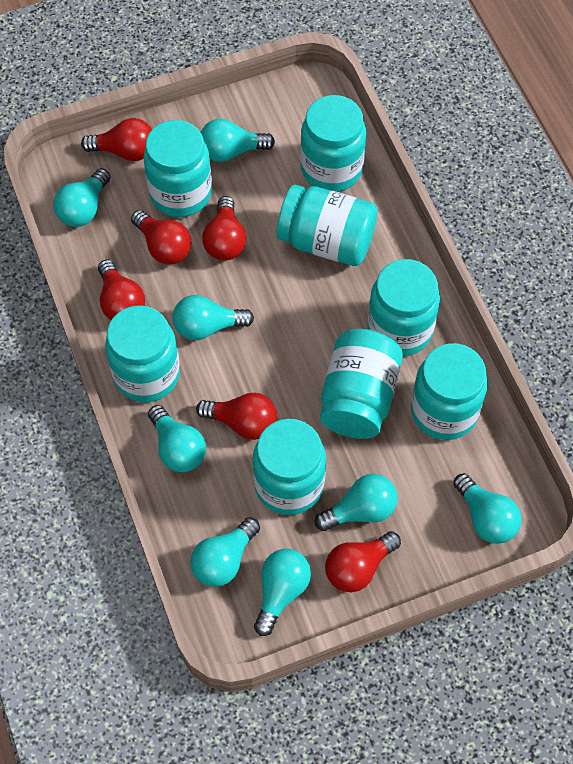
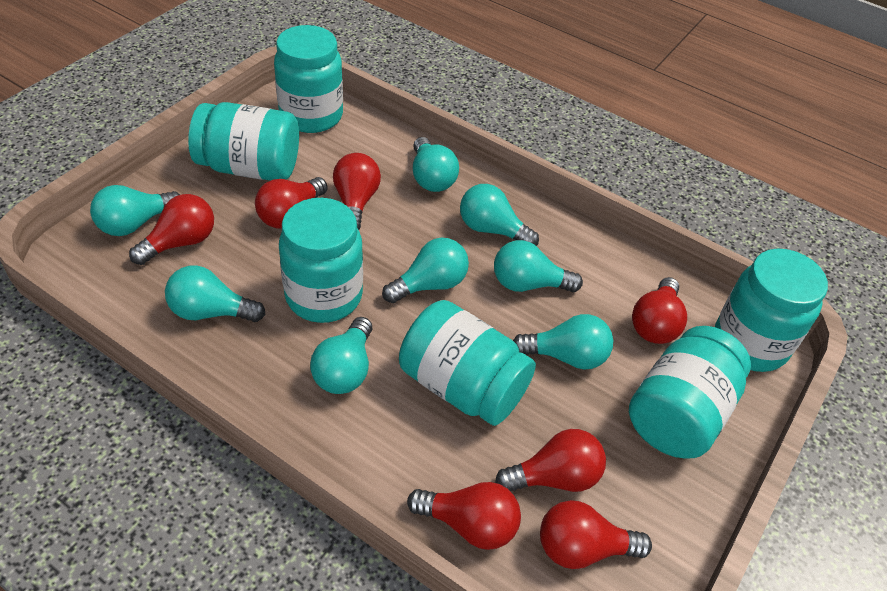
red light bulb: [81,118,152,161] [98,259,145,320] [131,210,191,265] [196,393,277,440] [202,196,246,261] [325,531,401,592] = 6 -> [129,194,214,265] [255,177,328,229] [333,153,381,230] [407,482,521,550] [495,429,606,492] [540,500,652,569] [632,277,687,344] = 7
turquoise jar: [105,305,180,402] [144,120,212,217] [253,419,326,515] [277,184,377,266] [300,95,366,192] [320,329,403,439] [367,259,440,356] [411,343,488,440] = 8 -> [188,102,299,181] [274,25,343,133] [279,198,363,323] [399,300,536,426] [629,326,751,459] [715,249,828,372] = 6

